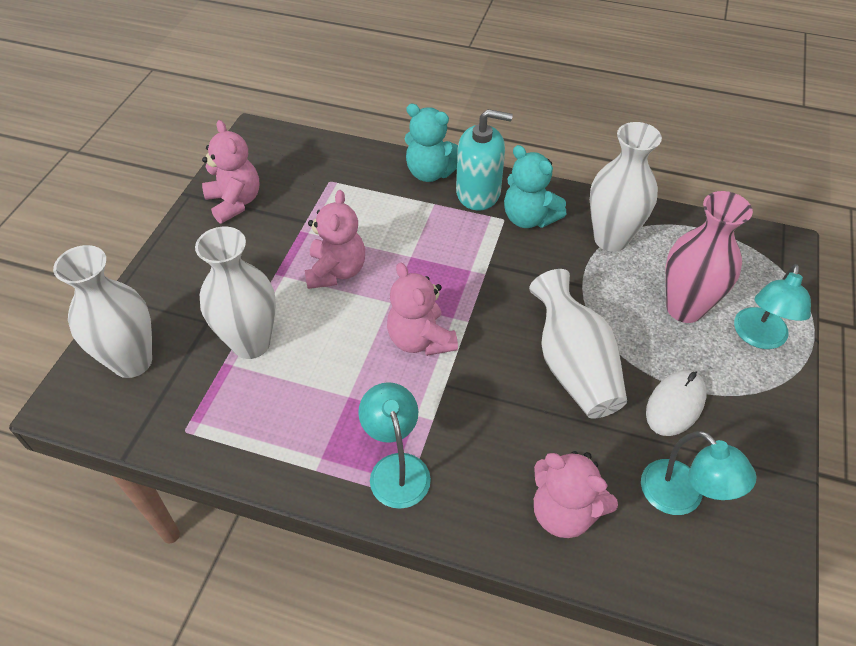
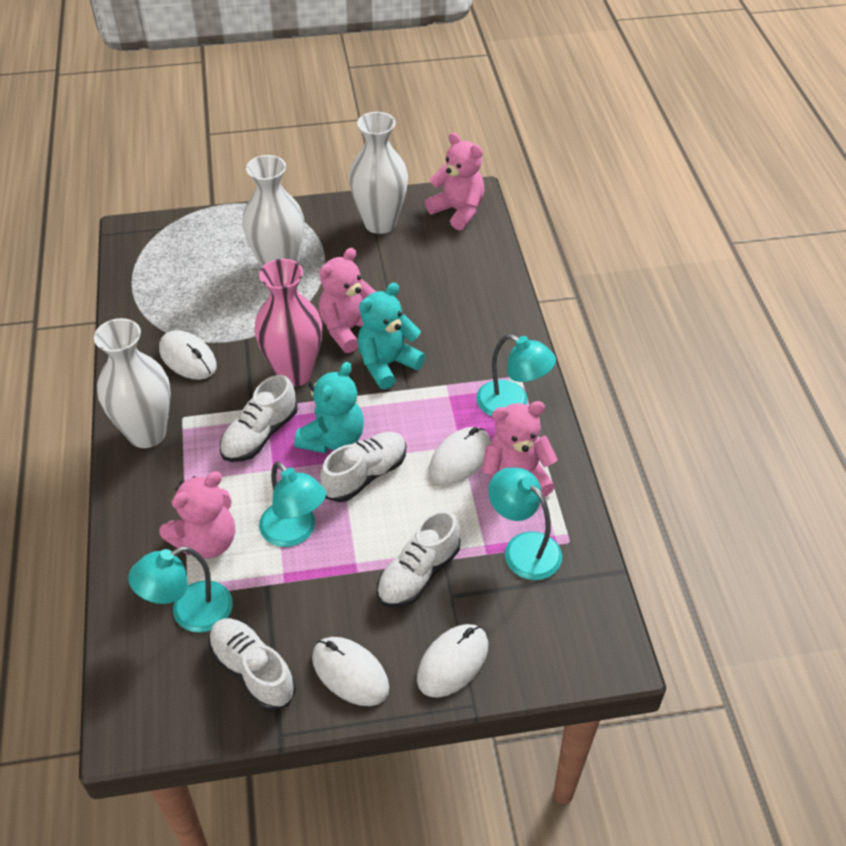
turquoise lamp: [358,382,431,509] [641,431,756,515] [734,264,811,349] = 3 -> [128,546,233,633] [259,461,326,547] [476,334,556,416] [488,467,562,580] = 4
turquoise soap dispenser: [456,109,513,211] = 1 -> none = 0
white mouse: [646,370,707,436] = 1 -> [159,330,217,380] [312,637,389,706] [417,624,488,698] [429,427,491,485] = 4
white shoe: none = 0 -> [208,618,296,711] [220,375,298,462] [320,432,406,502] [377,510,460,607] = 4
white vase: [53,245,152,378] [195,227,276,359] [529,269,627,419] [590,122,662,252] = 4 -> [94,318,171,448] [242,155,304,268] [349,112,408,234] = 3

